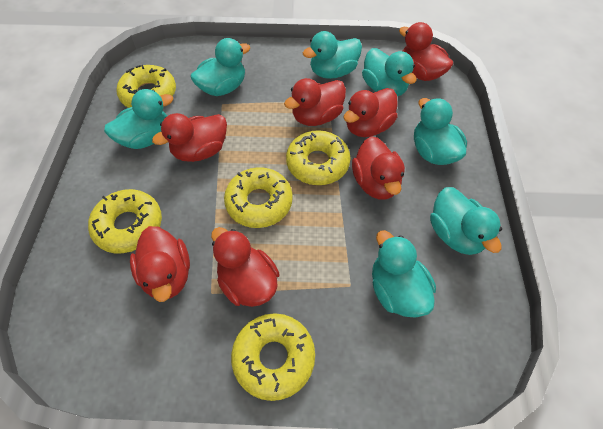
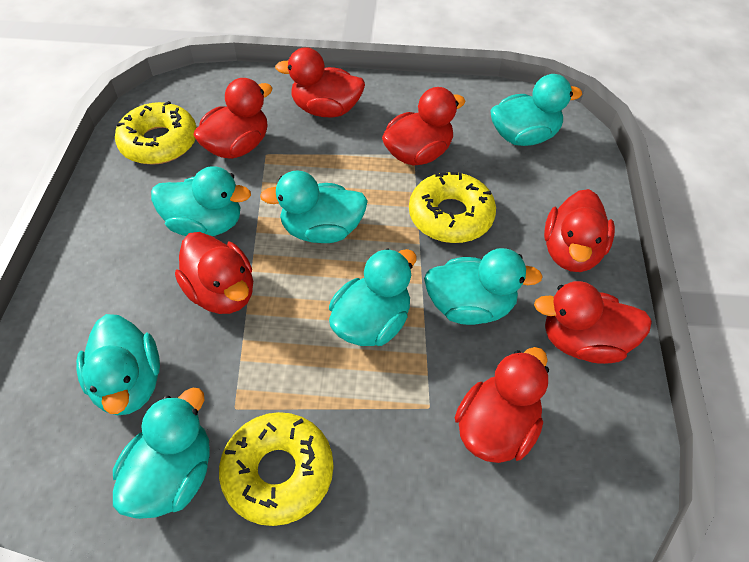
yellow donut: [88,189,162,253] [116,65,176,108] [224,167,293,228] [231,313,315,401] [286,130,351,185] = 5 -> [115,101,197,165] [219,412,333,526] [409,172,496,243] = 3

